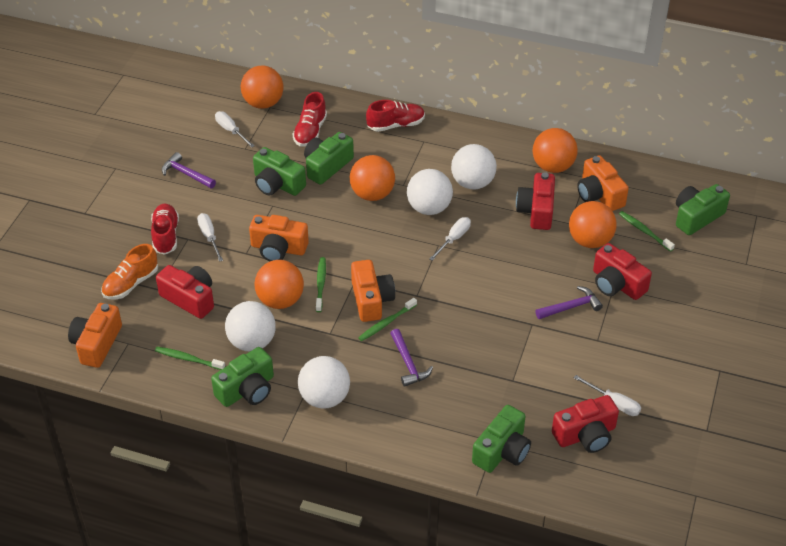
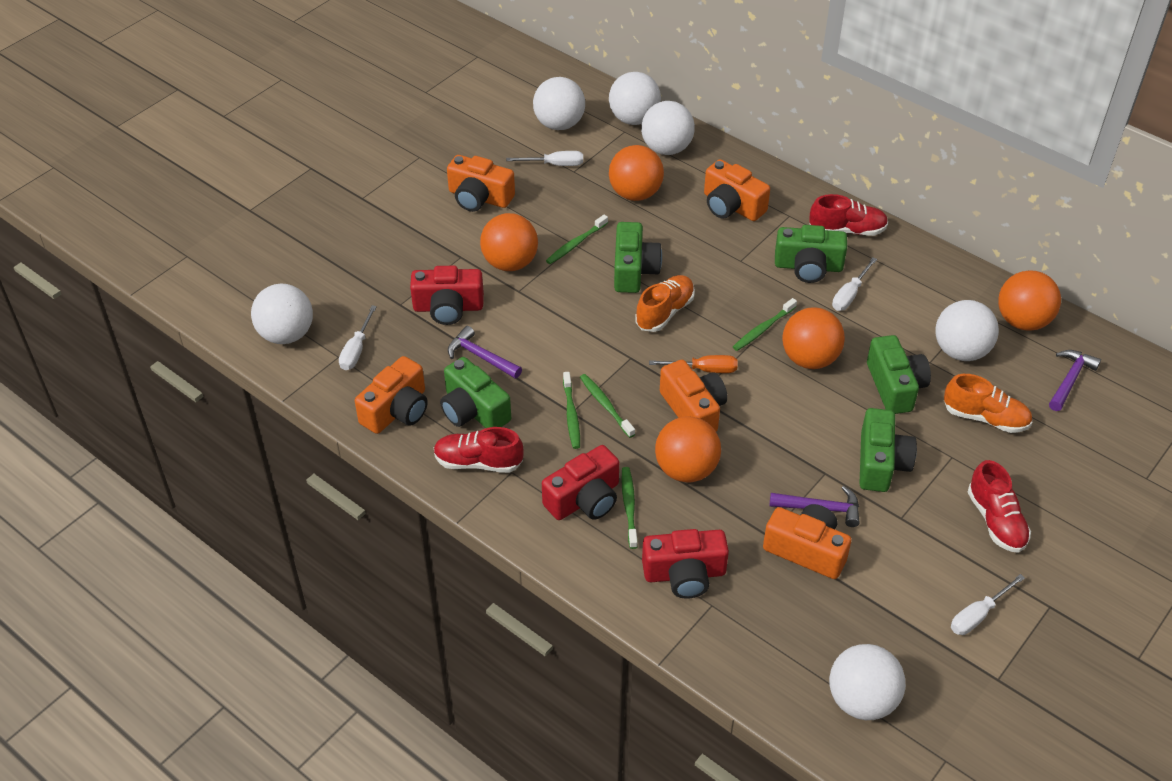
green toothbrush: [155,347,225,370] [316,257,326,312] [358,298,417,341] [619,211,675,252] = 4 -> [546,215,608,264] [563,372,580,449] [580,374,635,438] [621,467,638,549] [733,298,797,351] = 5
orange camera: [68,303,122,368] [249,215,309,261] [351,260,395,322] [577,155,629,211] = 4 -> [355,356,428,434] [447,155,515,212] [660,360,728,432] [704,160,770,221] [763,504,851,579] = 5
orange screwdriver: none = 0 -> [649,355,738,373] = 1
orange shoe: [101,244,158,300] = 1 -> [635,275,695,332] [944,374,1033,433] = 2
red camera: [156,265,214,319] [516,172,555,230] [552,395,619,453] [593,243,652,300] = 4 -> [410,266,484,325] [542,445,619,520] [642,529,729,599] = 3
white ball: [225,301,276,351] [298,356,350,409] [407,169,453,215] [451,144,497,190] = 4 -> [251,284,313,344] [533,77,585,130] [609,72,661,125] [641,101,695,155] [829,644,906,720] [935,300,999,361] = 6

